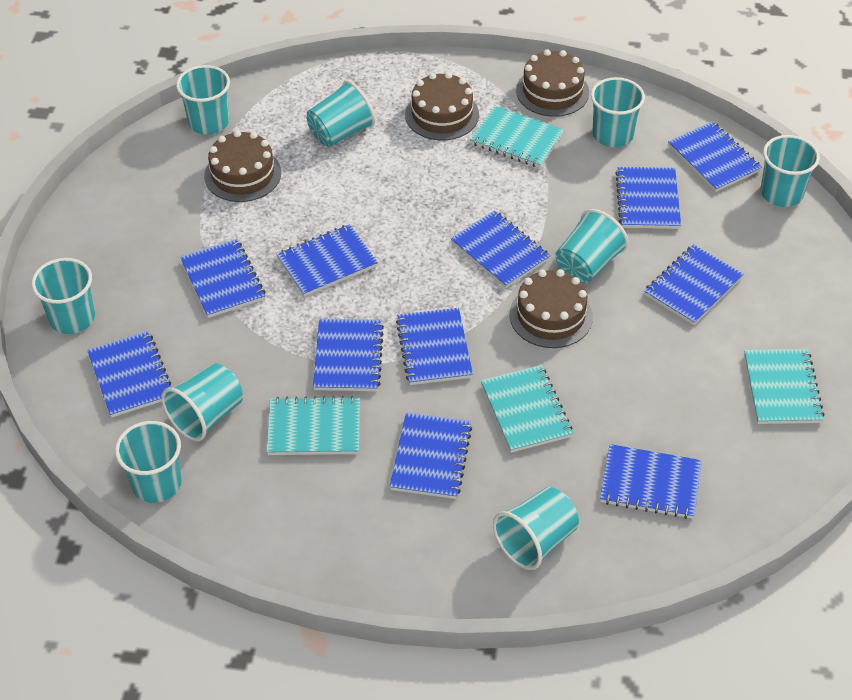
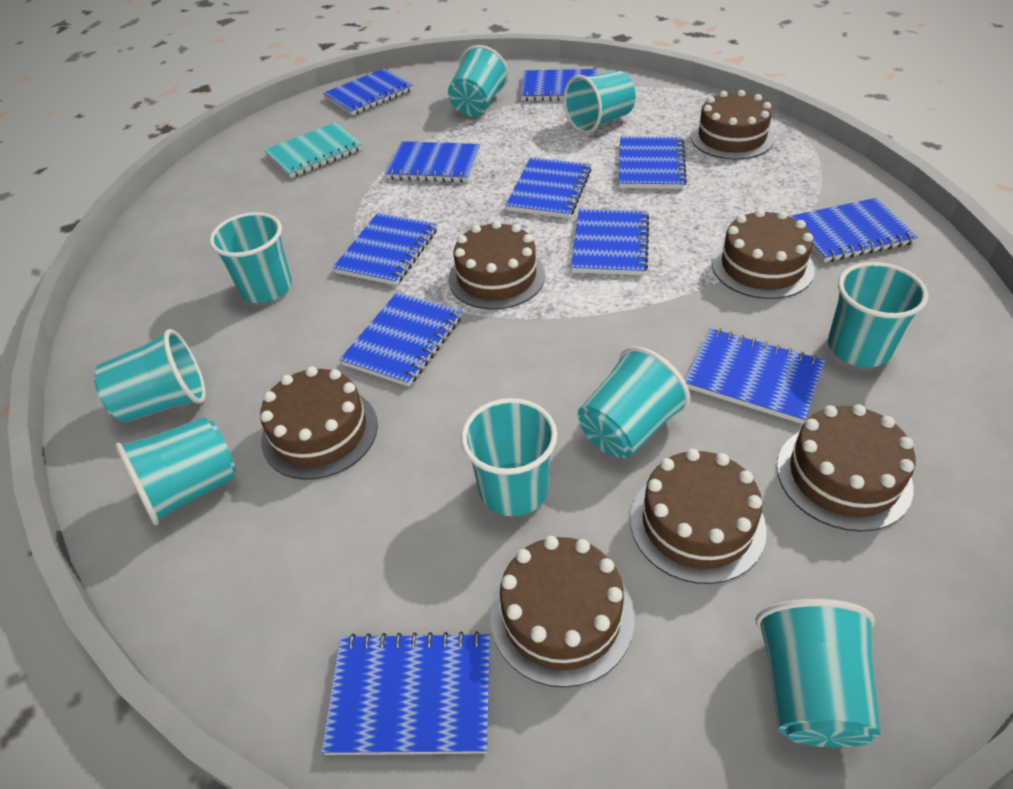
brown cake: [204,130,281,202] [405,72,479,140] [509,269,593,348] [516,49,589,117] = 4 -> [260,366,378,480] [449,220,545,310] [490,536,634,687] [630,449,766,584] [691,90,774,160] [712,209,815,299] [777,404,915,532] = 7
turquoise notebook: [266,396,360,455] [470,106,564,168] [481,365,573,453] [744,349,825,424] = 4 -> [264,123,362,178] = 1

